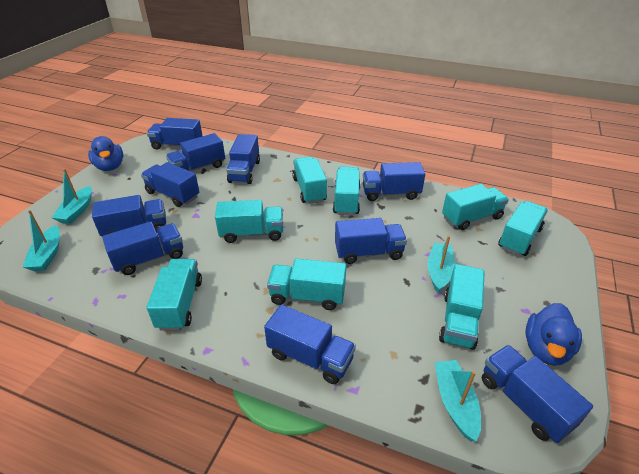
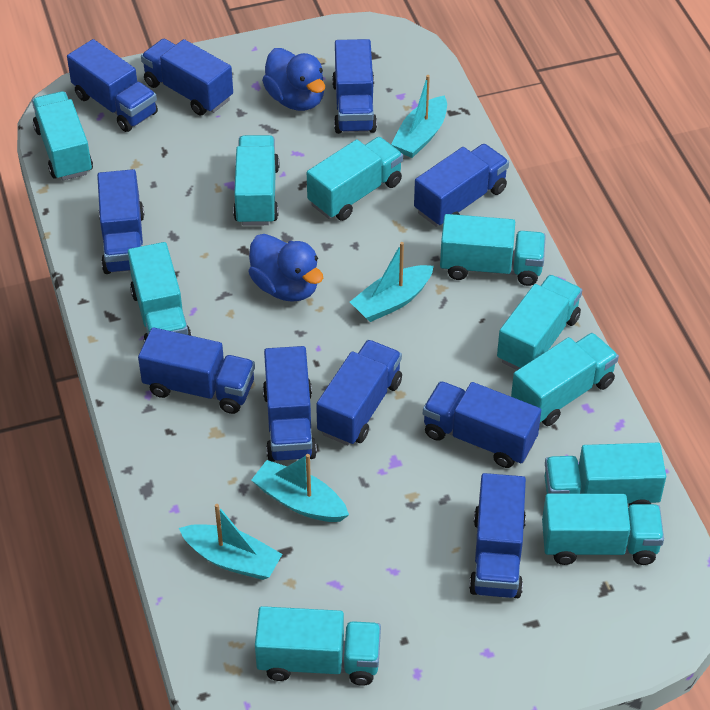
turquoise truck: [147,259,202,331] [215,200,283,243] [267,259,346,310] [293,157,327,204] [333,167,360,215] [439,264,485,350] [442,184,509,230] [498,201,548,256] = 8 -> [32,91,93,181] [128,242,192,343] [233,135,279,226] [255,606,381,686] [307,137,403,221] [440,214,546,286] [497,275,582,370] [511,333,619,426] [542,494,664,565] [545,443,666,506] = 10

